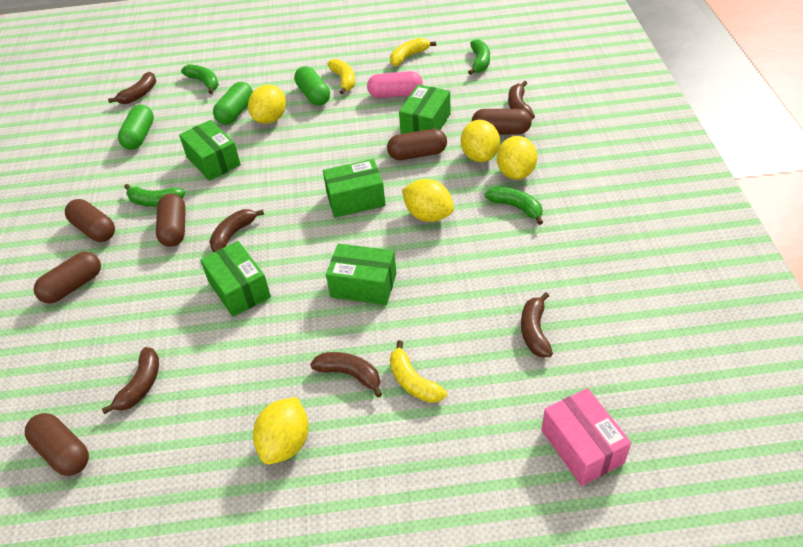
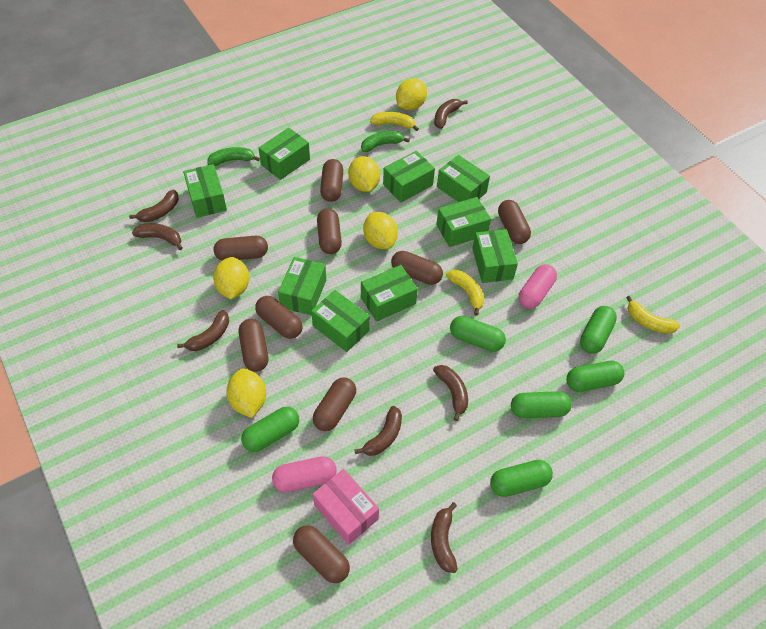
brown banana: [102,347,159,414] [108,72,156,104] [209,209,264,252] [310,352,382,397] [508,81,535,120] [521,292,553,357] = 6 -> [129,190,179,222] [132,223,183,250] [177,310,229,351] [354,406,402,456] [431,502,458,573] [433,365,468,421] [434,99,468,129] = 7
brown capsule: [25,413,89,476] [34,252,101,304] [65,199,115,242] [156,194,186,247] [387,129,447,160] [472,109,532,135] = 6 -> [214,236,268,260] [239,319,268,372] [255,296,302,339] [293,525,350,583] [313,377,356,431] [317,208,342,254] [320,159,343,202] [391,251,443,285] [498,200,531,244] = 9
green banana: [124,184,185,207] [181,64,219,94] [468,39,490,75] [485,186,543,225] = 4 -> [207,147,260,166] [361,131,410,152] = 2
green box: [179,120,241,181] [200,241,271,317] [323,159,385,218] [326,244,396,305] [399,84,451,134] = 5 -> [183,164,227,218] [258,128,310,180] [278,257,326,315] [311,290,370,352] [361,265,418,322] [383,151,435,203] [436,197,491,247] [437,155,490,202] [472,229,518,283] = 9
green capsule: [118,105,154,150] [213,82,253,124] [294,66,330,106] = 3 -> [241,407,299,452] [450,316,506,352] [490,460,553,497] [511,391,572,418] [566,361,624,392] [580,306,617,354] = 6
pink capsule: [367,71,423,98] = 1 -> [272,456,337,492] [519,264,557,309] = 2

